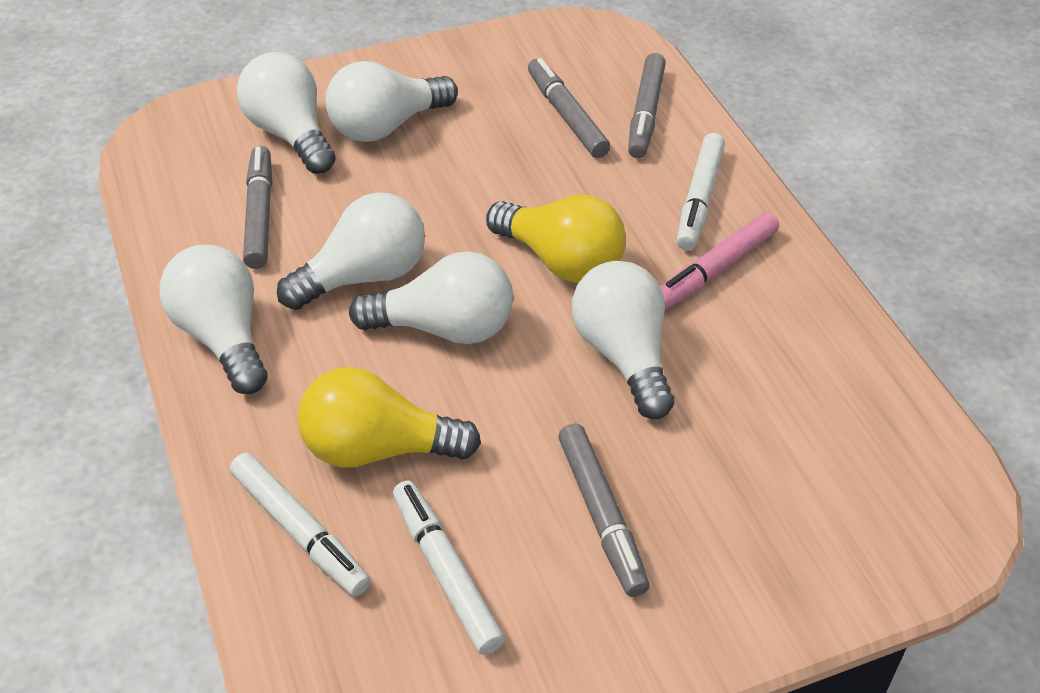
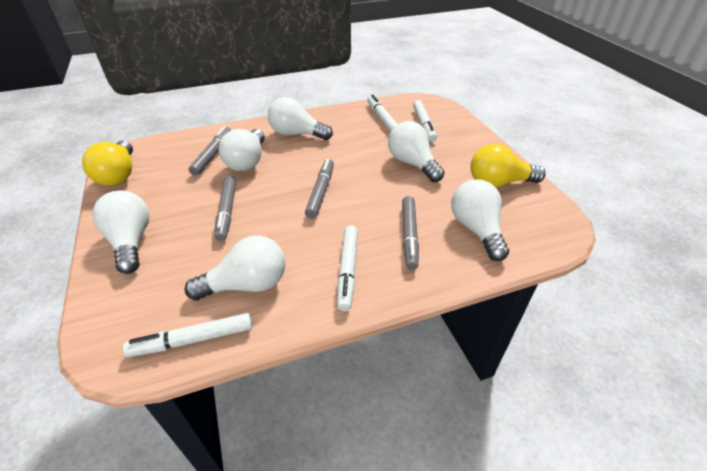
pink marker: [660,212,779,310] = 1 -> none = 0
white marker: [230,453,371,596] [393,481,505,655] [677,133,725,250] = 3 -> [123,313,252,357] [337,225,358,311] [367,95,397,132] [413,100,437,142] = 4

